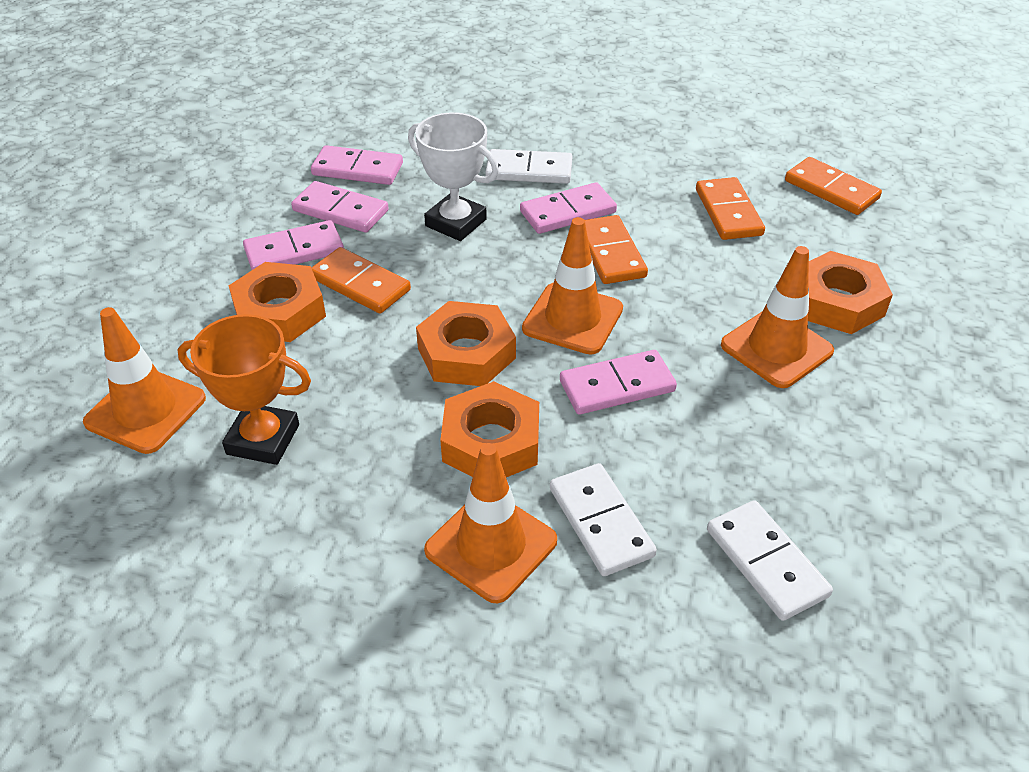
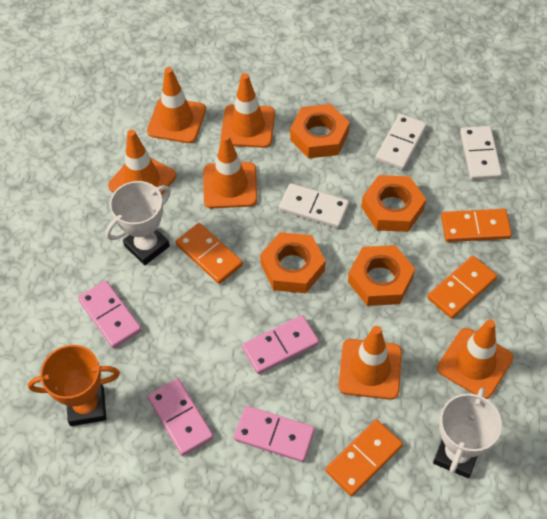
orange traffic cone: [83,307,206,454] [424,443,557,603] [522,217,623,355] [721,246,834,388] = 4 -> [108,130,176,195] [147,67,206,143] [203,134,257,208] [221,73,275,148] [338,326,402,400] [437,319,513,399] = 6
pink domino: [243,220,344,270] [291,181,389,233] [311,145,403,185] [520,182,617,234] [560,350,677,415] = 5 -> [78,281,142,348] [148,379,213,456] [234,406,315,462] [242,315,319,374] = 4
white trophy: [408,112,499,241] = 1 -> [106,181,171,265] [433,388,502,478] = 2

